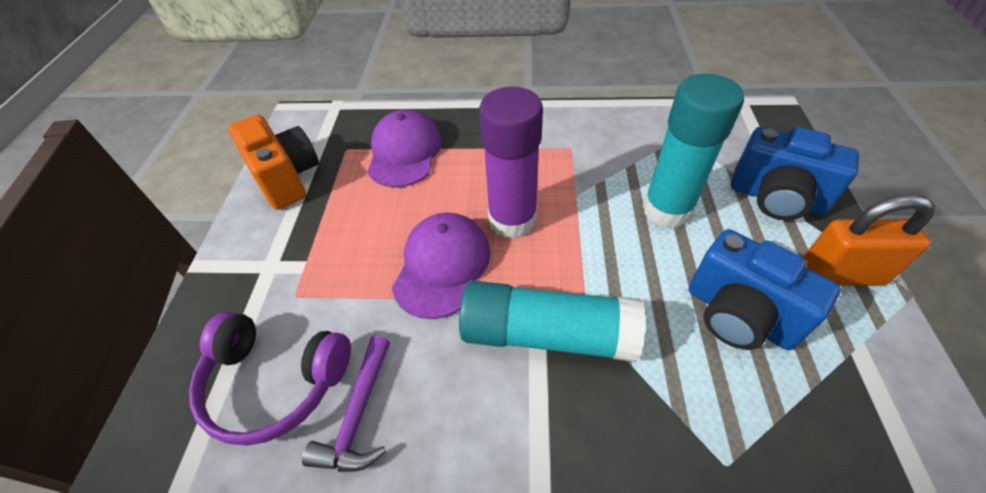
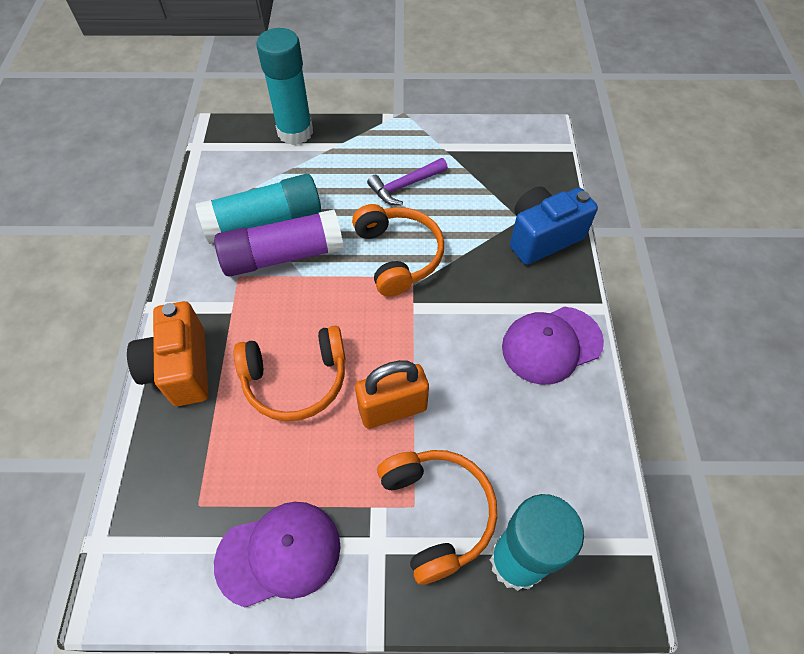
blue camera: [689,229,841,350] [731,127,859,220] = 2 -> [510,186,598,265] = 1
orange headphones: none = 0 -> [234,326,346,421] [352,204,444,296] [377,450,497,585] = 3
purple headphones: [189,311,351,446] = 1 -> none = 0
turquoise glue stick: [459,281,646,362] [643,74,744,228] = 2 -> [195,174,321,244] [256,28,313,145] [490,494,584,591] = 3

